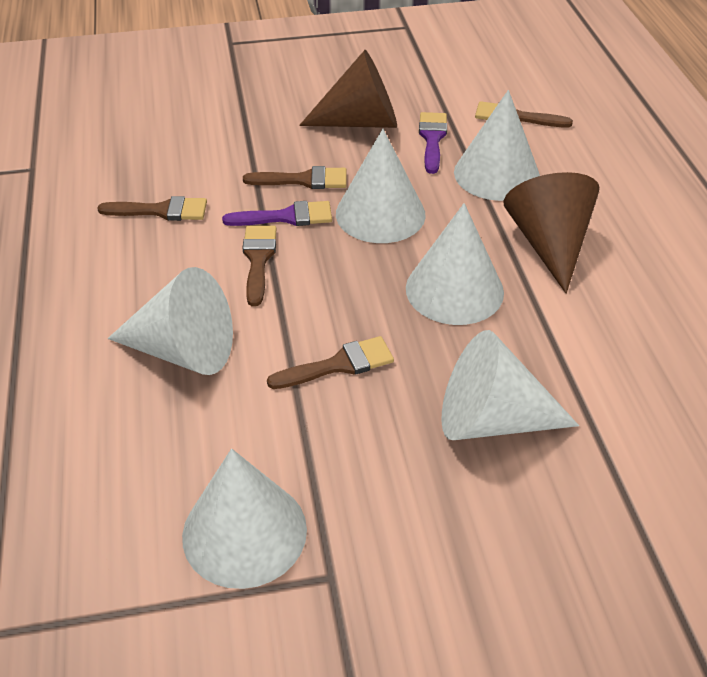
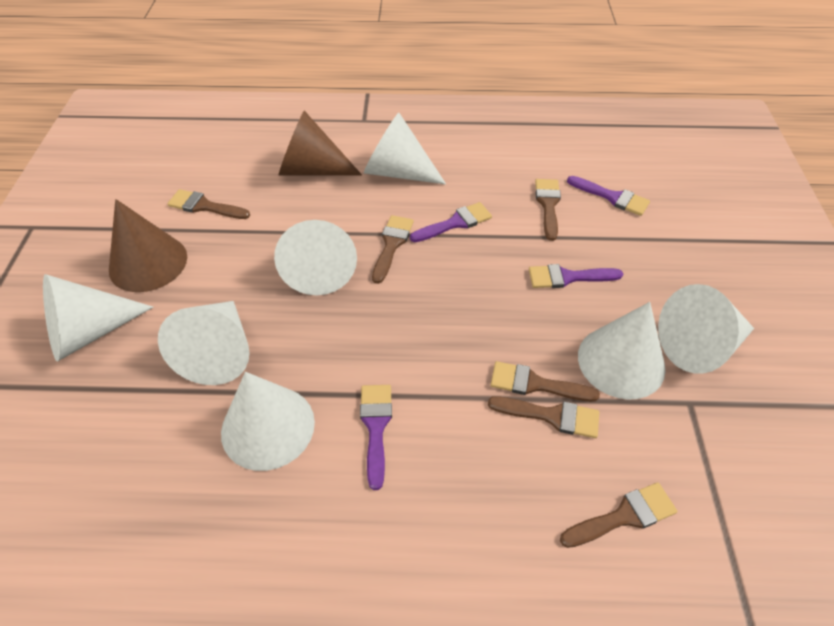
brown brush: [97,196,207,221] [242,226,276,306] [243,166,347,189] [267,336,394,389] [475,101,573,128] = 5 -> [167,189,250,219] [372,215,414,284] [488,396,599,438] [491,361,600,402] [535,179,561,241] [560,482,677,548] = 6
purple brush: [222,201,332,226] [419,112,447,174] = 2 -> [360,385,392,490] [410,202,492,242] [529,264,623,288] [567,176,650,216] = 4
white cone: [108,267,233,375] [182,449,307,589] [336,129,426,243] [406,203,504,325] [442,330,579,440] [454,90,540,201] = 6 -> [43,274,153,362] [158,301,250,385] [221,372,315,471] [274,220,357,295] [364,113,446,184] [578,302,666,400] [658,284,754,374] = 7

